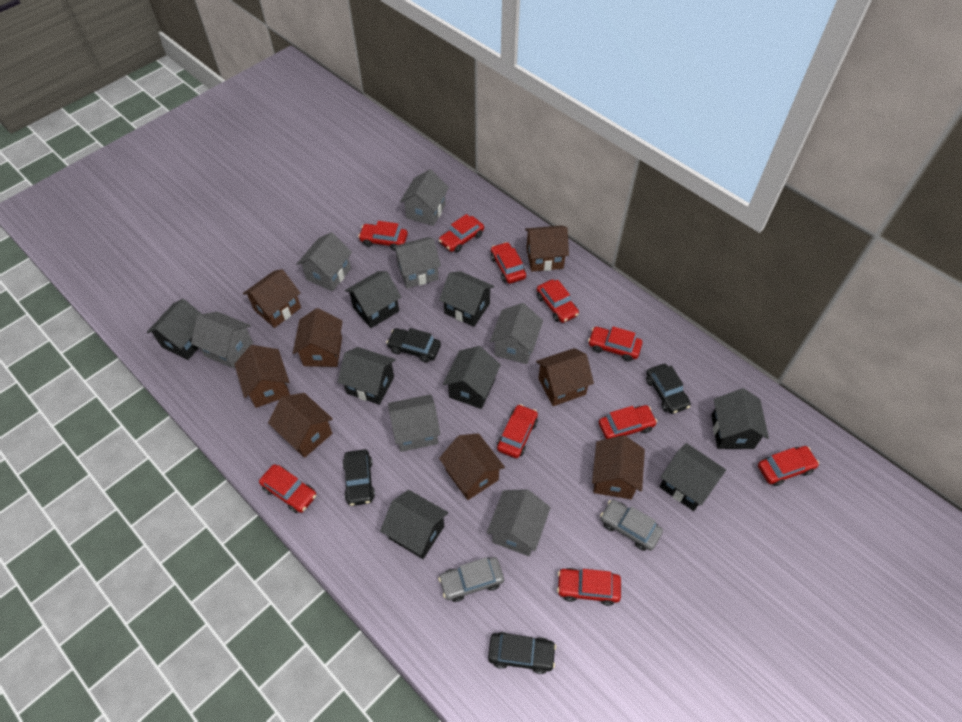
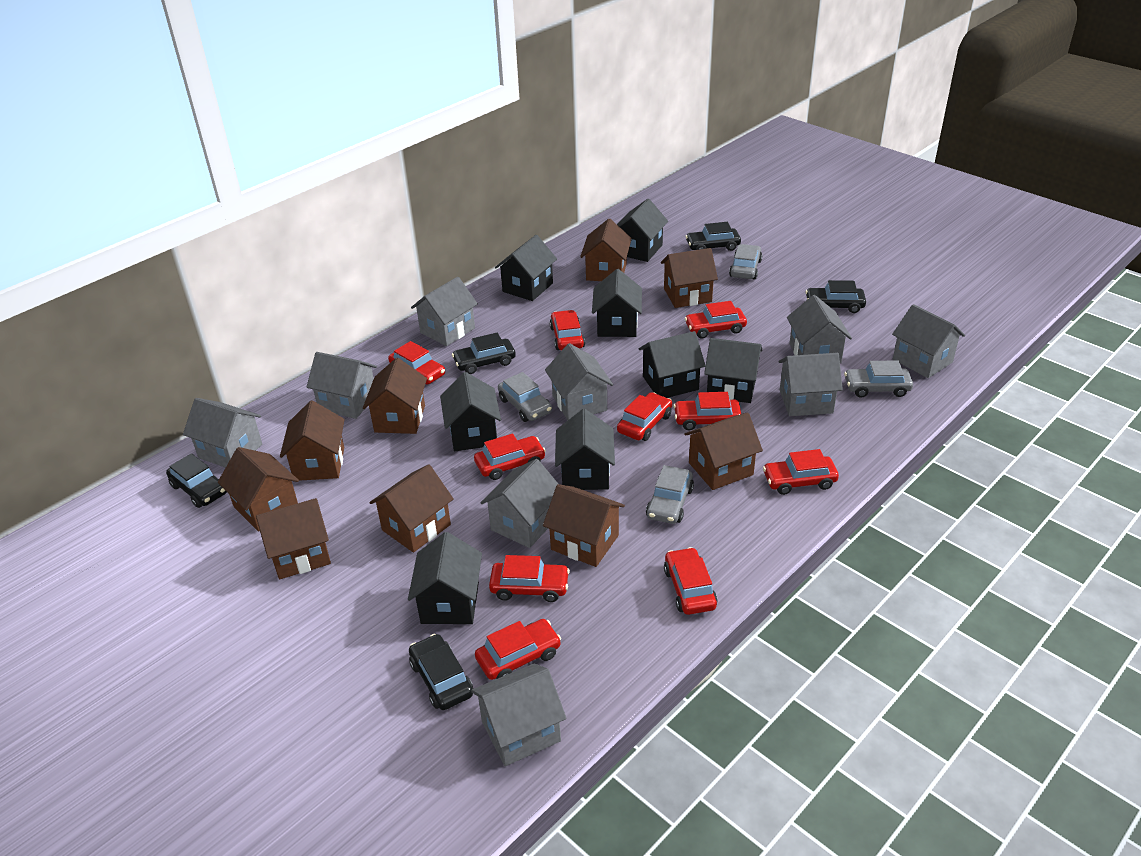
black car: [343,449,375,506] [386,328,441,363] [488,632,556,674] [646,364,691,414] = 4 -> [166,453,227,508] [409,634,473,710] [452,333,516,374] [685,222,741,251] [805,280,866,313] = 5
brown house: [234,345,290,408] [243,269,301,328] [268,393,333,458] [293,308,343,367] [439,433,505,500] [525,225,569,272] [536,348,594,406] [592,435,645,499] = 8 -> [218,447,299,532] [256,498,331,579] [280,400,345,481] [363,358,427,434] [369,464,454,552] [543,484,625,567] [580,219,632,281] [661,248,718,308] [684,412,763,490] = 9
grey car: [438,557,504,602] [600,500,663,551] = 2 -> [498,372,552,422] [646,465,694,524] [729,244,762,279] [844,360,913,398] = 4
grey house: [191,312,253,368] [297,232,352,291] [388,394,440,452] [392,237,441,288] [400,169,449,226] [487,489,551,556] [490,303,543,364] = 7 -> [183,398,262,468] [307,352,377,419] [411,277,478,346] [471,663,566,766] [480,459,558,548] [545,343,613,420] [778,353,843,416] [787,295,852,363] [892,304,965,378] = 9

